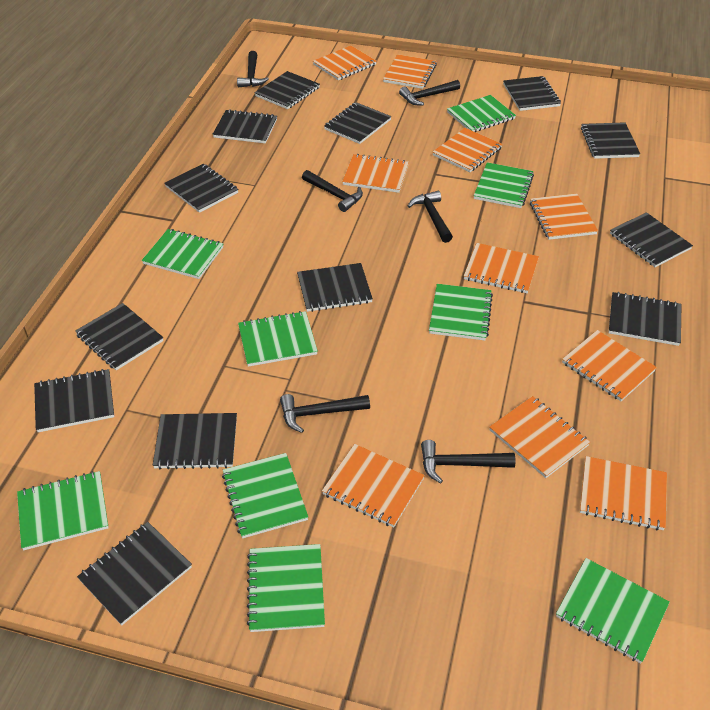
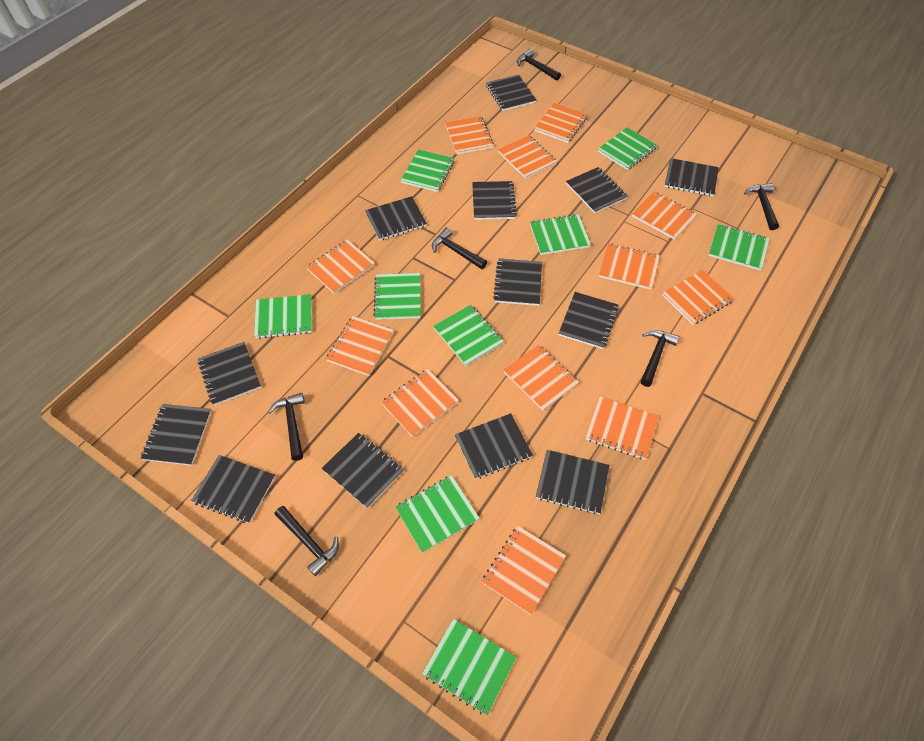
orange notebook: [313,46,377,80] [322,444,425,528] [342,154,409,193] [383,54,437,89] [433,128,502,172] [464,243,539,293] [489,396,590,478] [530,193,598,240] [562,330,657,401] [580,456,667,530] = 10 -> [306,240,375,294] [326,316,394,376] [381,369,459,437] [445,116,494,155] [482,526,566,615] [498,135,557,179] [503,345,579,411] [534,103,588,143] [585,397,659,460] [599,243,660,290] [632,191,697,240] [662,270,734,325] = 12

